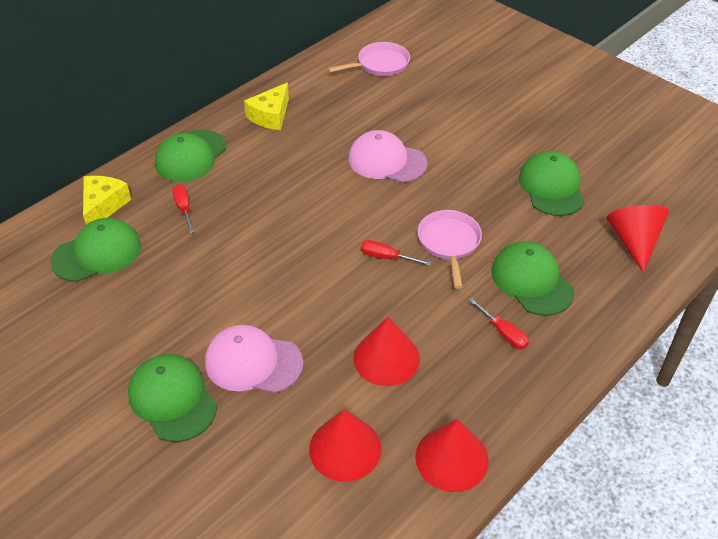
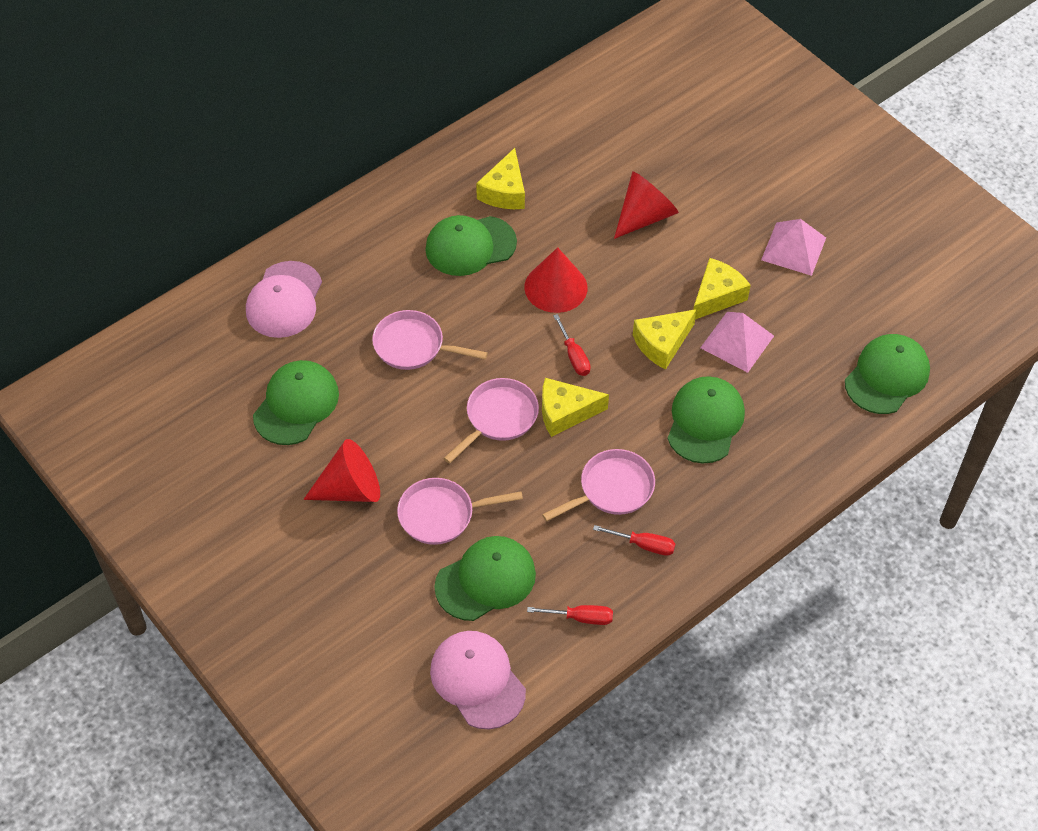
pink pan: [328,42,410,76] [418,210,482,289] = 2 -> [372,310,488,370] [397,478,523,545] [443,378,539,464] [542,449,655,521] = 4
pink pyramid: none = 0 -> [700,312,774,373] [761,219,826,276] = 2
red cone: [309,409,382,482] [353,317,420,386] [415,419,489,492] [606,205,669,273] = 4 -> [303,439,380,502] [524,247,588,313] [614,172,679,239] = 3
yellow cheese: [83,176,131,225] [244,83,289,130] = 2 -> [476,148,525,209] [542,378,609,437] [633,309,697,370] [693,258,751,319] = 4

